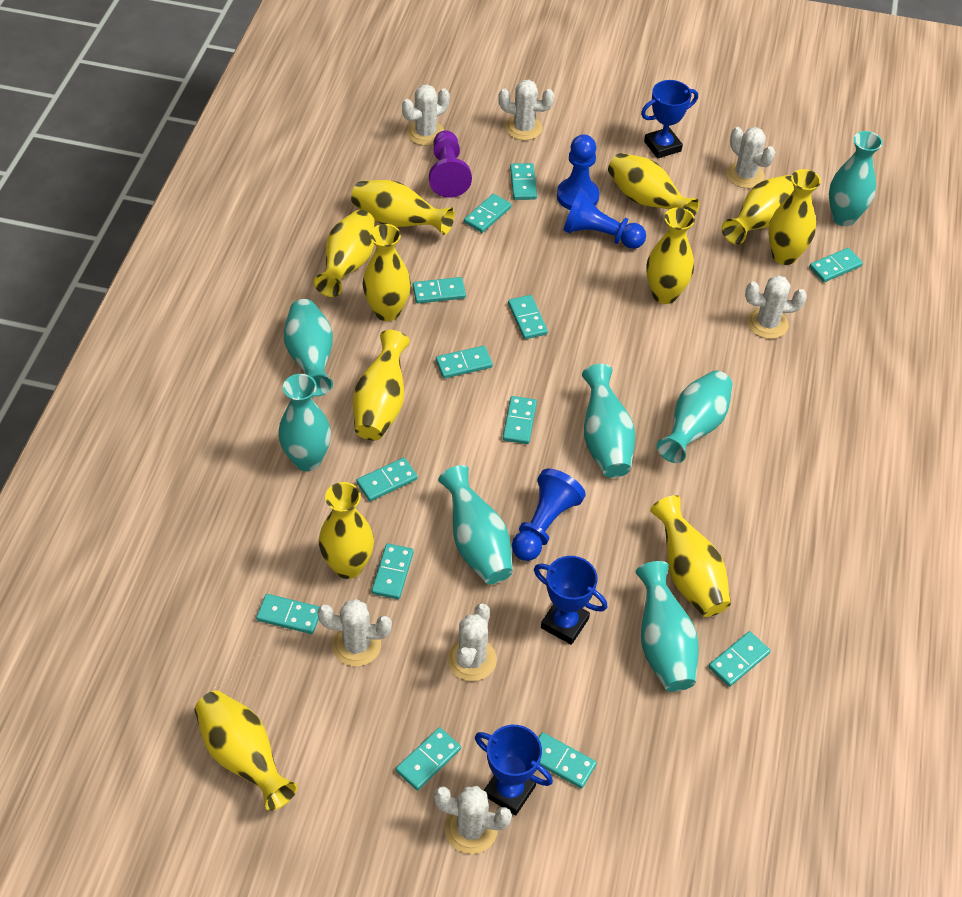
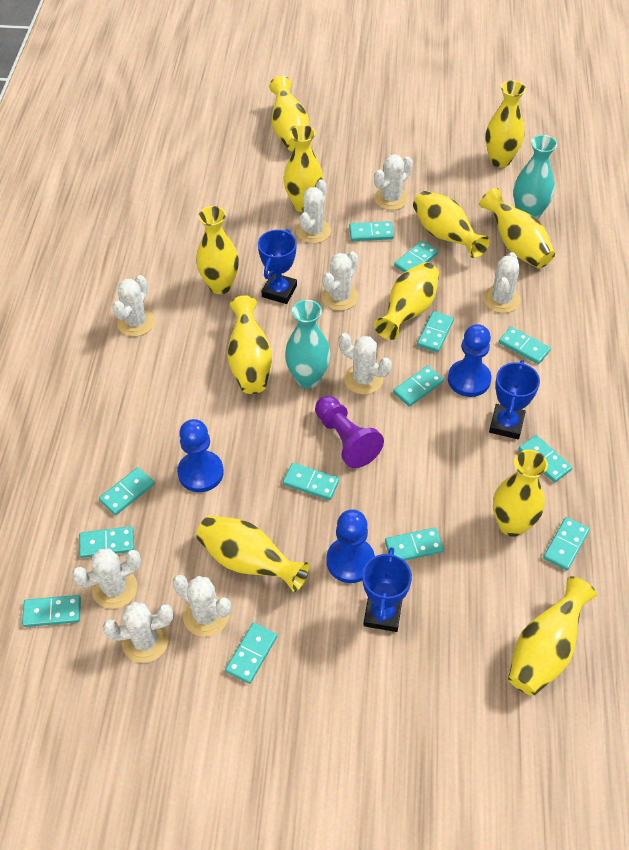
turquoise vase: [278,374,331,471] [284,299,333,397] [438,465,513,584] [582,364,635,478] [635,561,699,692] [657,371,733,463] [829,131,883,226] = 7 -> [285,300,331,388] [513,135,557,220] = 2
white cactus: [317,599,392,666] [402,84,450,146] [434,786,512,854] [447,603,497,681] [498,79,554,141] [726,127,775,188] [745,275,807,339] = 7 -> [72,549,141,609] [103,602,173,663] [112,275,155,336] [173,575,231,637] [296,179,331,243] [322,252,359,311] [339,333,392,395] [374,154,413,210] [483,252,520,313] = 9

